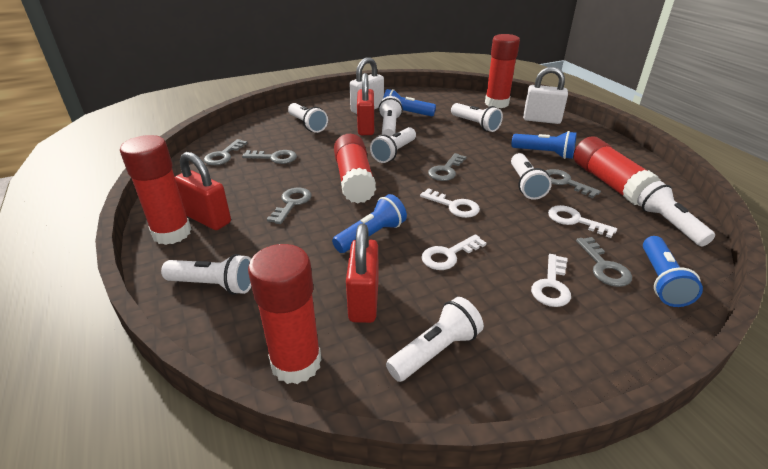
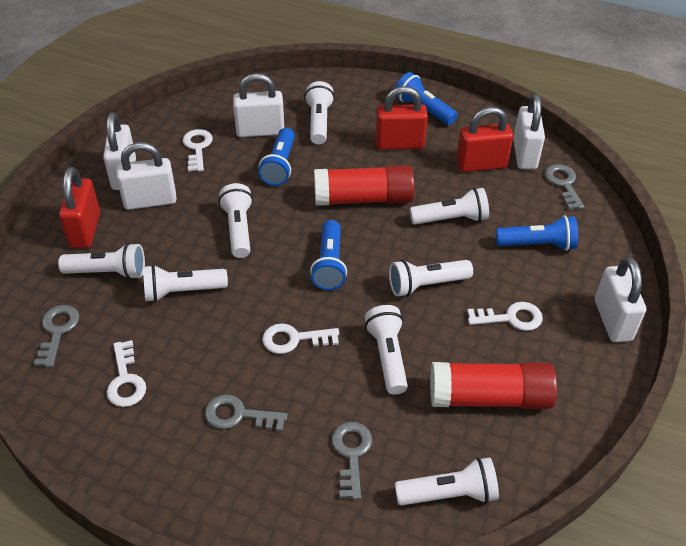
grey key: [204,139,247,165] [242,150,297,164] [267,188,311,224] [428,153,467,181] [546,169,601,198] [576,237,632,287] = 6 -> [34,305,80,367] [205,394,288,432] [332,422,372,500] [545,164,585,210] = 4
red glue stick: [120,135,191,245] [248,244,322,384] [334,134,376,204] [485,34,520,108] [574,136,661,206] = 5 -> [314,165,414,206] [430,362,557,409] = 2
white padlock: [349,57,384,114] [523,67,568,124] = 2 -> [103,112,136,190] [116,142,177,210] [233,73,284,137] [513,94,545,169] [595,257,646,342] = 5

